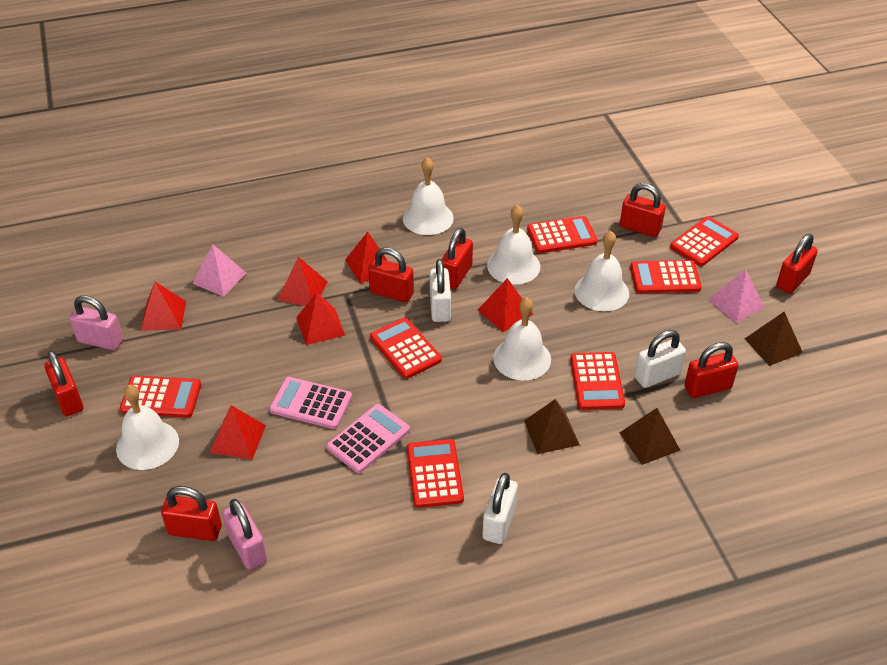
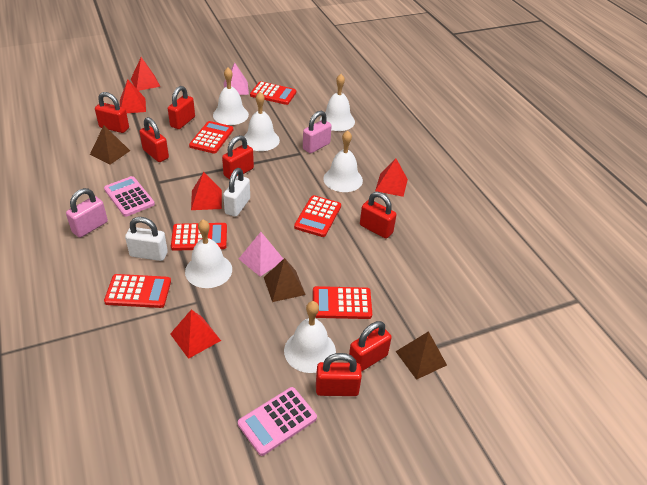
red calculator: [120,375,201,418] [370,318,442,379] [407,439,464,508] [527,216,597,253] [570,352,625,410] [630,260,702,293] [670,217,739,266] = 7 -> [104,274,171,308] [171,223,227,251] [189,121,233,154] [250,81,296,105] [294,195,341,237] [313,286,372,319] = 6
red pyramid: [141,282,186,331] [210,405,266,460] [278,257,328,306] [296,292,345,345] [345,232,388,283] [478,278,533,332] = 6 -> [120,79,146,113] [131,57,161,91] [170,309,221,359] [191,172,222,210] [375,159,408,197] = 5
white bell: [116,384,179,470] [403,157,454,235] [487,205,540,285] [493,298,551,380] [574,231,629,311] = 5 -> [185,220,232,288] [213,67,249,125] [244,92,280,151] [284,301,336,373] [320,74,355,131] [323,130,363,192] = 6
white padlock: [430,259,451,322] [482,473,518,544] [635,330,686,388] = 3 -> [125,217,168,261] [223,168,250,217] = 2

